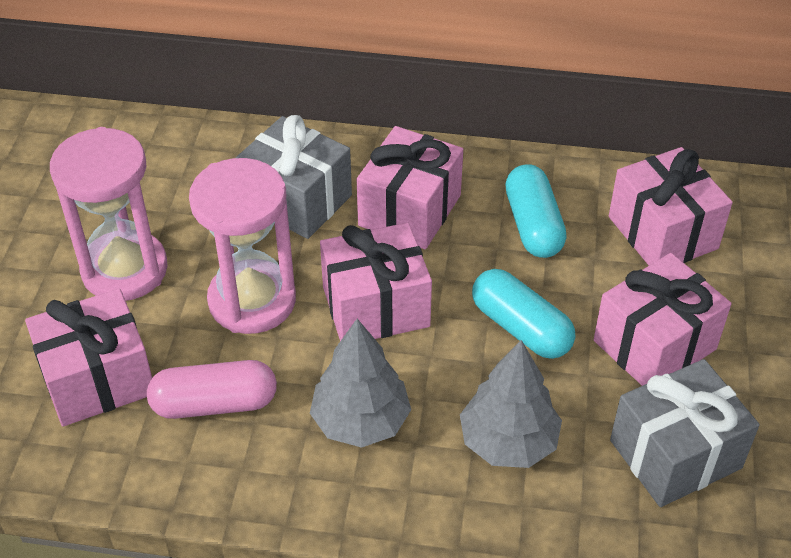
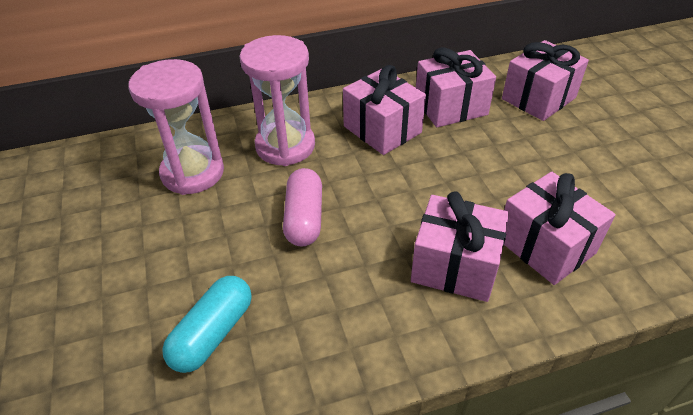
grey gift: [236,115,352,239] [610,359,760,507] = 2 -> none = 0
grey tree: [310,319,411,448] [460,340,562,468] = 2 -> none = 0
turquoise capsule: [472,269,575,359] [505,164,567,258] = 2 -> [162,276,252,373] = 1

